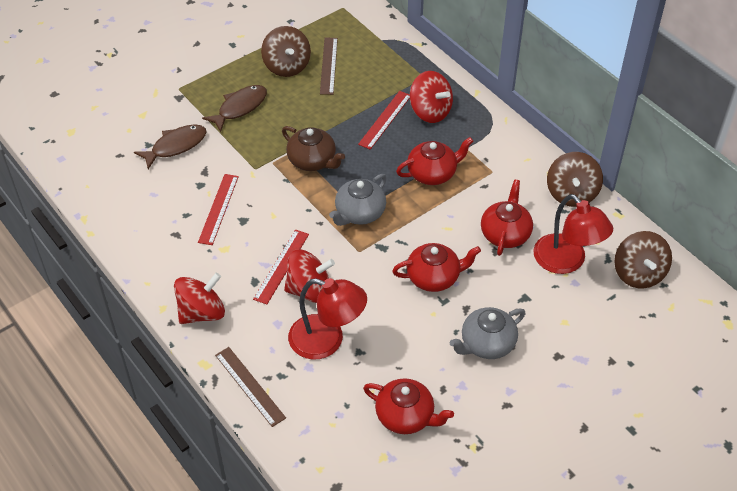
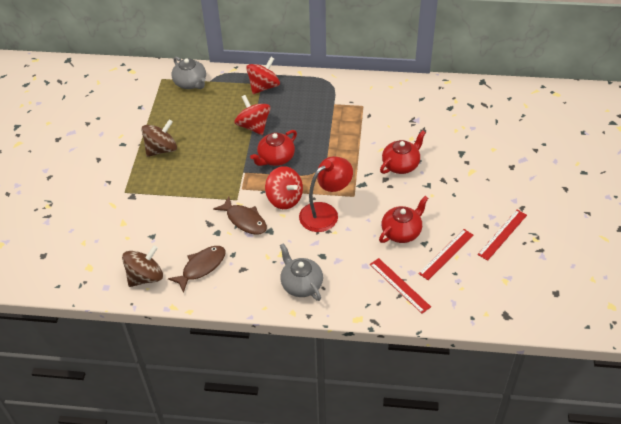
brown ruler: [215,347,286,427] [320,38,338,95] = 2 -> none = 0
brown spinning top: [261,26,311,77] [547,152,603,207] [614,231,672,289] = 3 -> [122,245,163,287] [141,119,177,157] = 2
brown teapot: [282,126,345,171] = 1 -> none = 0
red lamp: [288,278,367,360] [533,194,613,274] = 2 -> [299,156,353,232] = 1
red teapot: [363,378,454,434] [392,243,481,292] [396,137,473,185] [481,179,533,256] = 4 -> [250,130,297,166] [379,196,428,243] [380,130,426,174] = 3

